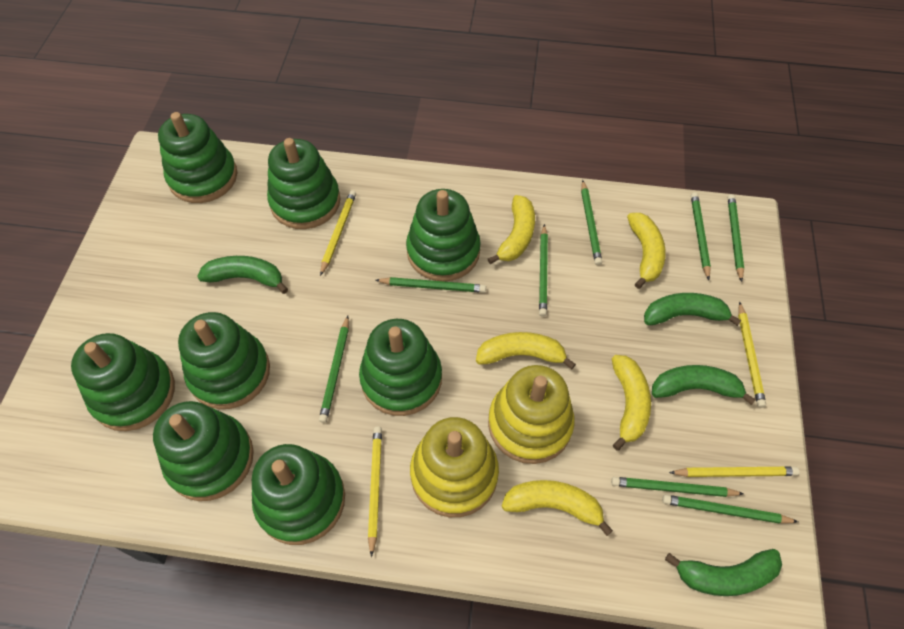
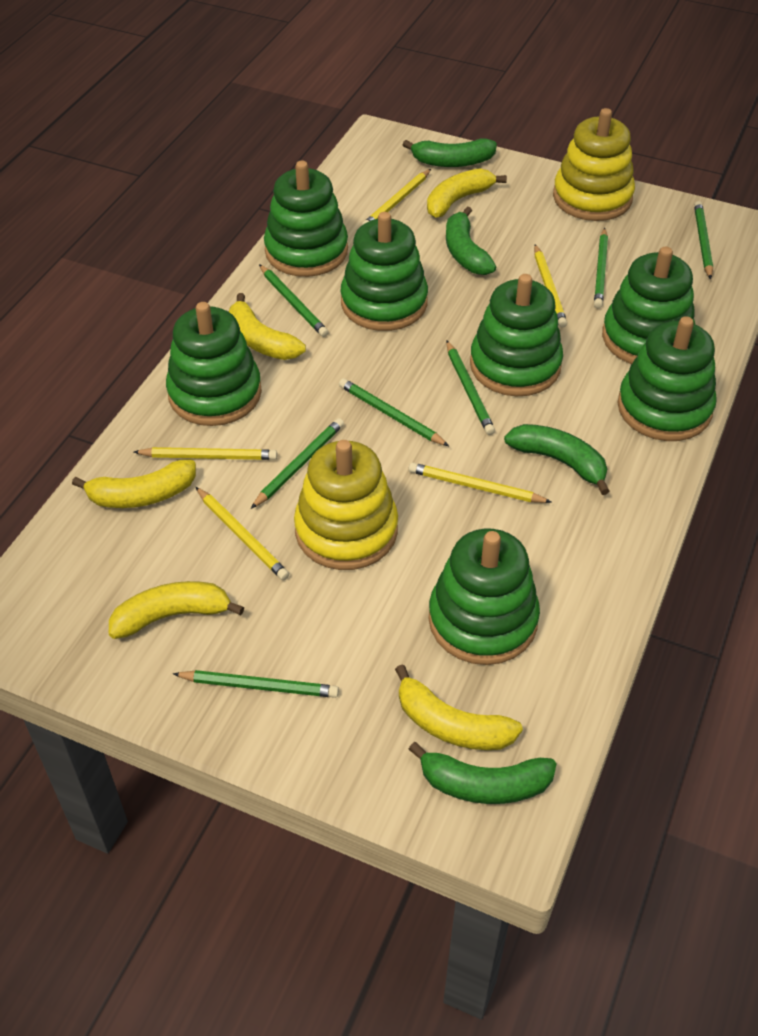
green pencil: [319,316,349,423] [376,277,486,293] [539,224,548,317] [581,180,602,265] [611,477,744,497] [662,495,798,523] [691,192,711,280] [728,194,744,282] = 8 -> [173,670,339,698] [251,418,344,509] [259,264,329,337] [339,378,449,446] [446,340,495,435] [594,228,608,308] [694,201,713,280] = 7
green stacking toy: [71,333,175,431] [153,401,254,501] [158,112,237,203] [178,312,270,409] [252,444,345,545] [267,138,341,229] [359,319,442,416] [406,189,481,281] = 8 -> [166,302,262,426] [264,161,348,277] [341,212,428,331] [428,529,540,665] [470,274,563,396] [602,247,695,364] [617,316,717,441] = 7
yellow pencil: [320,190,356,276] [368,427,382,557] [669,467,799,477] [738,302,766,408] = 4 -> [134,447,277,460] [196,487,289,580] [362,169,431,225] [409,463,551,503] [534,244,567,327] = 5

